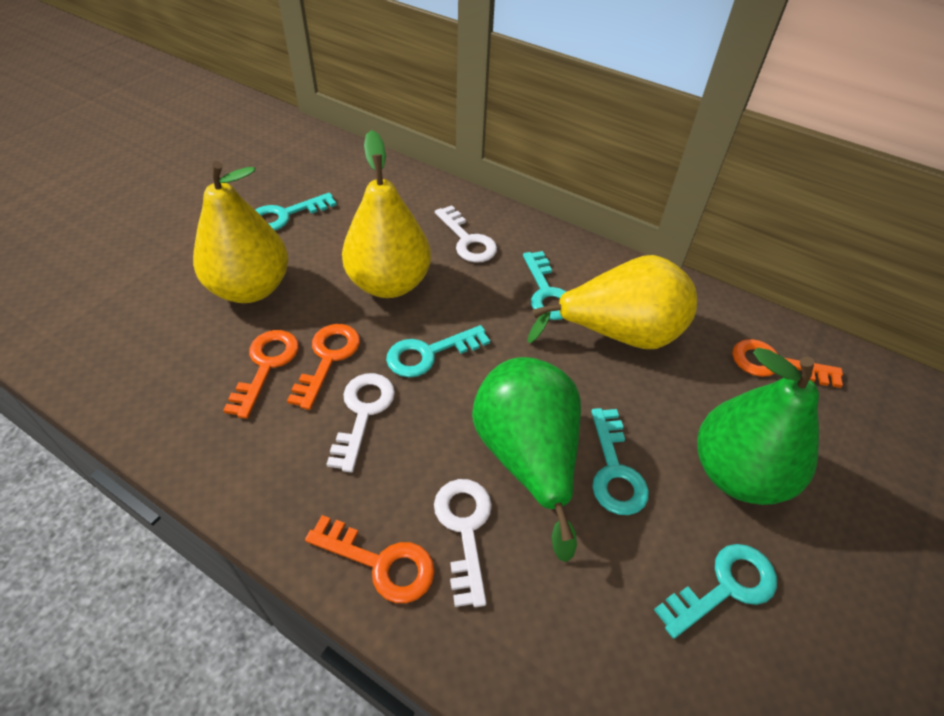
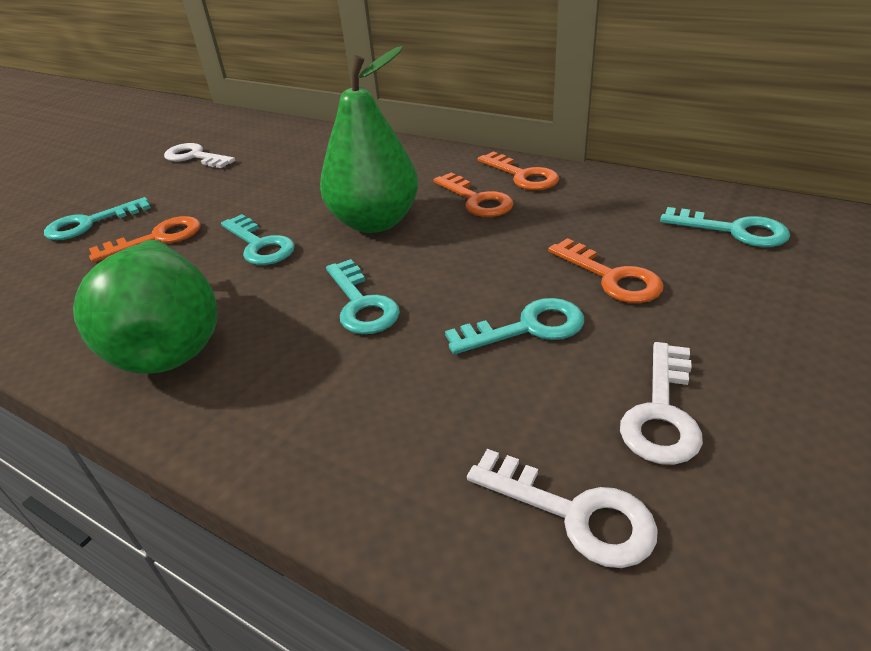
yellow pear: [193,161,288,303] [342,130,431,298] [527,255,697,349] = 3 -> none = 0

